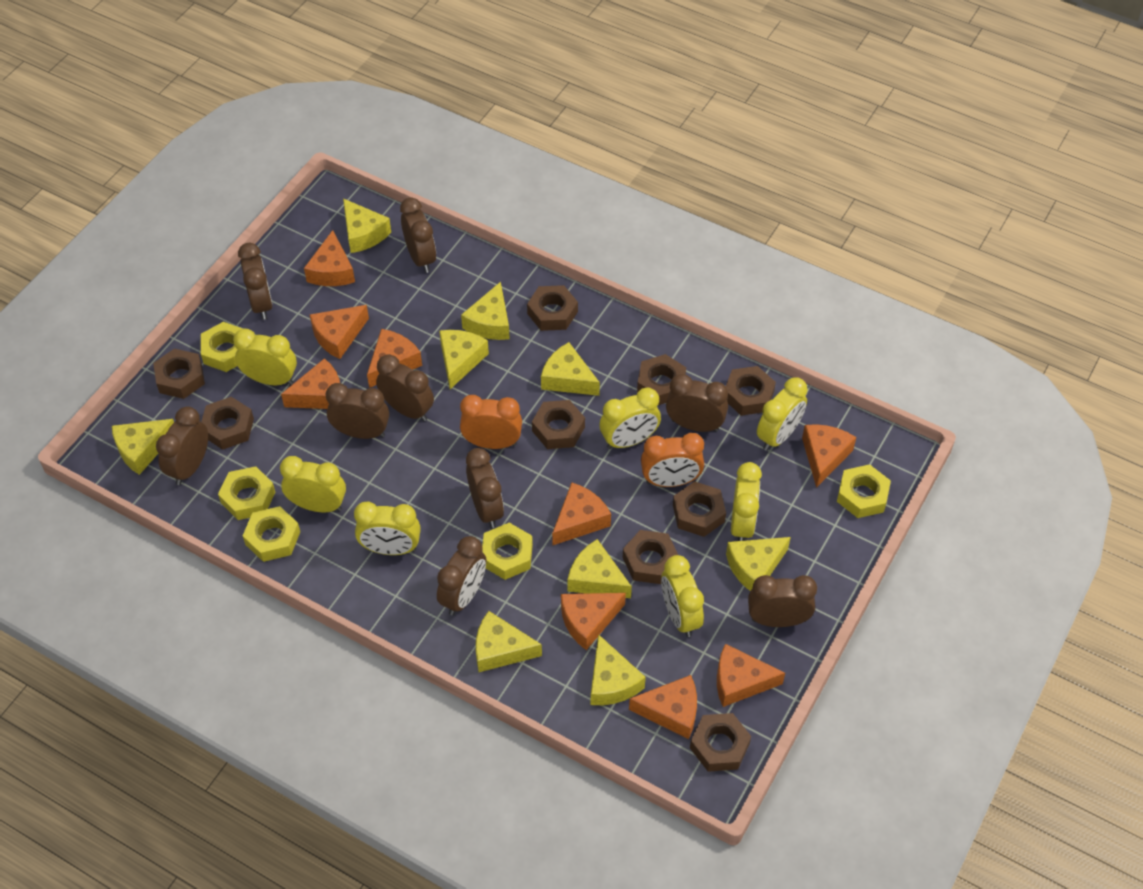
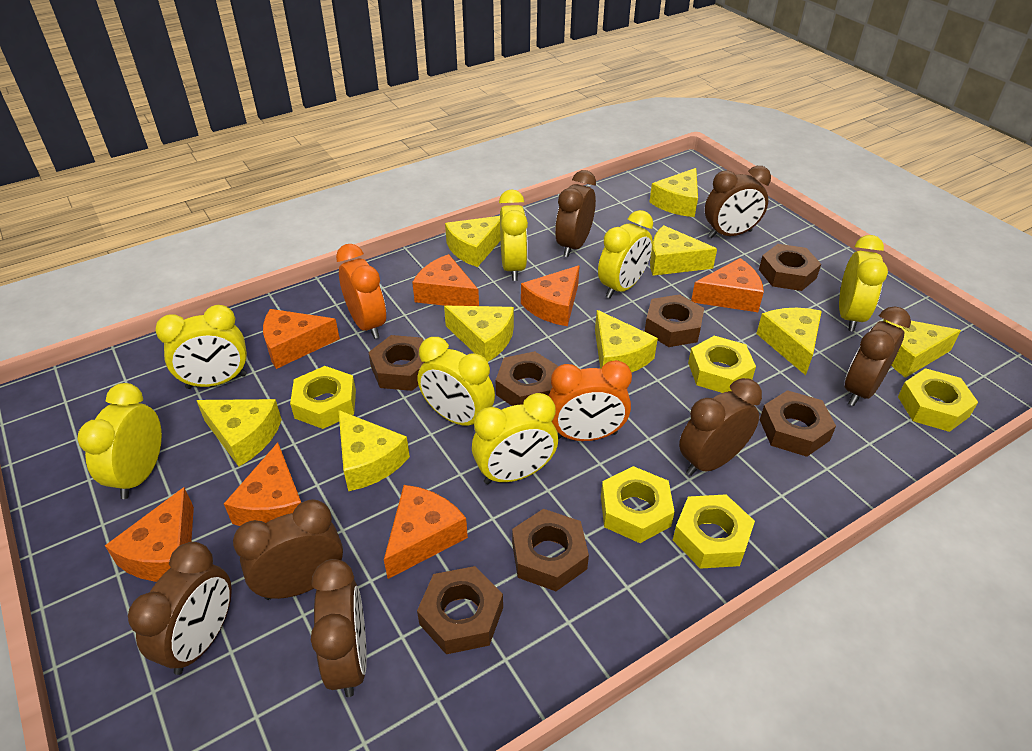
brown clock: [156,406,208,485] [238,243,272,320] [326,383,389,439] [376,354,434,421] [400,197,436,273] [437,536,486,615] [466,448,504,528] [666,374,728,432] [748,575,817,627] = 9 -> [128,542,232,675] [233,499,343,600] [311,559,367,697] [555,170,596,257] [679,378,762,476] [705,166,771,238] [845,306,911,406] = 7
brown nut: [153,348,205,399] [201,397,254,450] [527,285,578,331] [532,400,585,449] [623,530,678,584] [637,354,686,405] [673,481,726,537] [690,713,751,772] [726,366,776,416] = 9 -> [368,335,424,391] [417,566,503,654] [496,351,558,406] [512,509,589,591] [644,294,704,347] [759,244,821,291] [760,390,836,457] = 7
orange cheese: [281,358,340,409] [304,230,355,286] [310,305,369,359] [367,329,422,388] [552,482,611,545] [561,593,626,650] [629,675,697,739] [717,644,785,707] [802,424,857,488] = 9 -> [105,487,194,582] [224,443,301,526] [263,309,340,369] [384,485,468,579] [412,254,479,306] [521,265,580,326] [691,258,764,312] = 7

